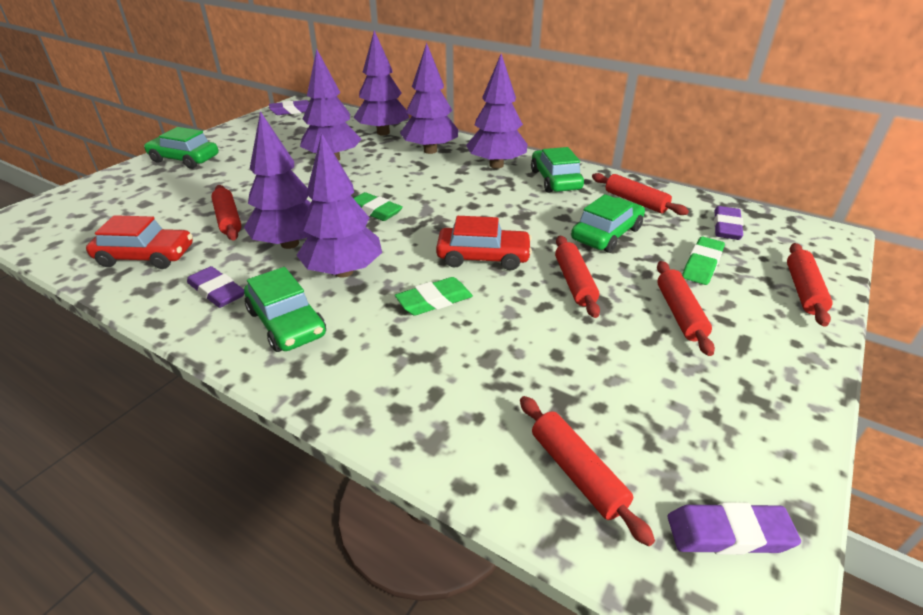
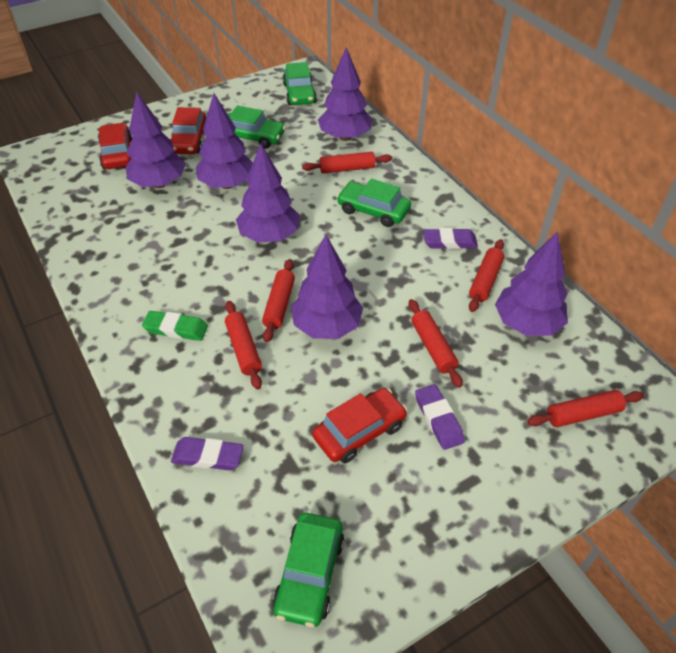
green eraser: [353,192,403,221] [395,277,473,315] [682,237,725,285] = 3 -> [142,311,208,341] = 1
purple eraser: [187,266,244,308] [269,100,309,115] [668,502,801,555] [714,206,744,240] = 4 -> [171,437,244,470] [415,384,465,450] [423,228,478,249] = 3
red car: [86,215,193,269] [436,216,532,270] = 2 -> [98,123,132,169] [170,107,206,154] [312,388,407,463] = 3

